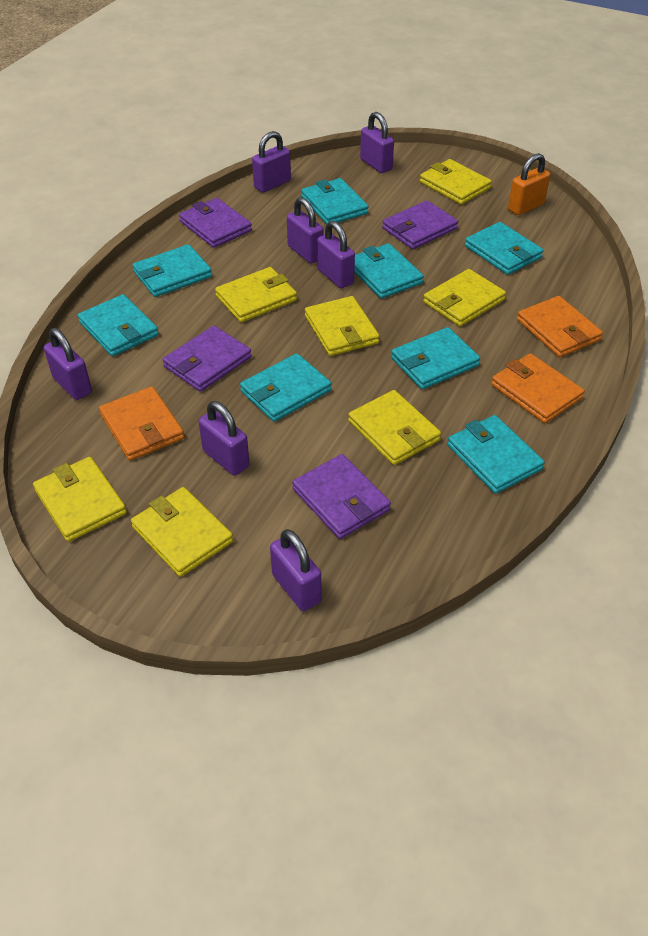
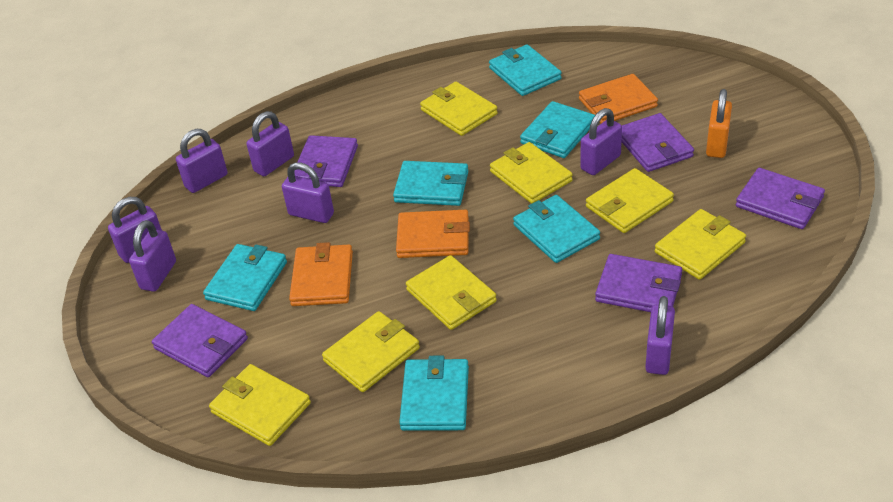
purple wallet: [162,326,252,392] [179,198,252,248] [292,454,391,539] [382,200,458,249] = 4 -> [152,304,248,377] [294,135,358,187] [595,254,682,312] [622,113,694,172] [736,168,825,229] = 5
turquoise wallet: [78,294,159,356] [133,244,212,297] [240,353,331,422] [301,178,369,224] [354,243,424,299] [391,327,480,389] [447,415,545,494] [465,222,544,275] = 8 -> [203,244,287,311] [393,161,468,206] [399,356,469,431] [489,44,562,96] [513,195,600,263] [520,101,595,158] = 6

